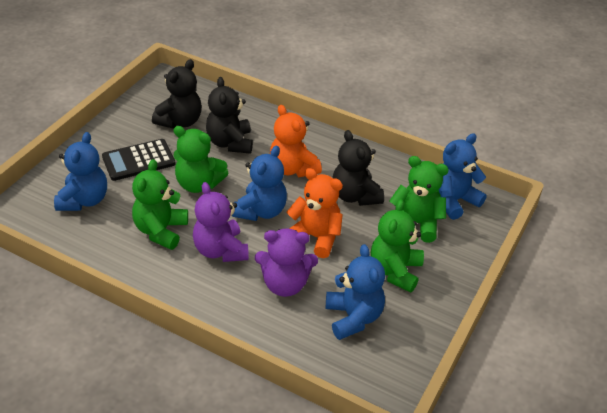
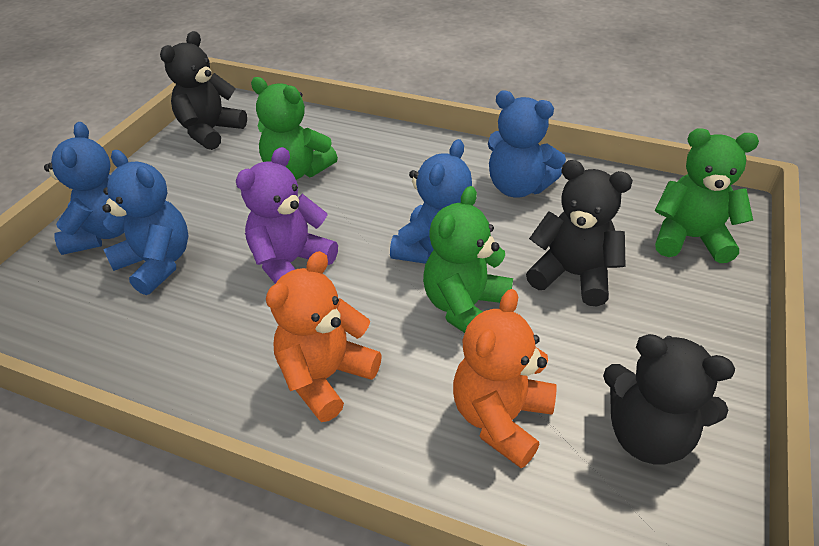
black calculator: [102,139,176,181] = 1 -> none = 0
green teddy bear: [132,159,188,250] [173,126,229,193] [371,199,424,293] [389,156,449,243] = 4 -> [251,77,338,180] [423,186,513,333] [655,128,759,263] = 3
purple teddy bear: [193,182,249,262] [255,228,318,297] = 2 -> [236,147,338,284] = 1

